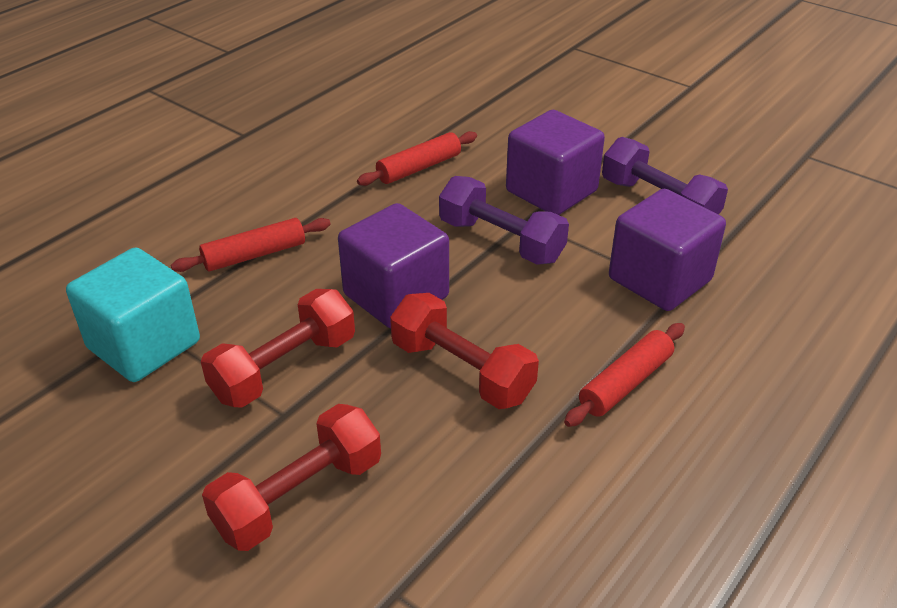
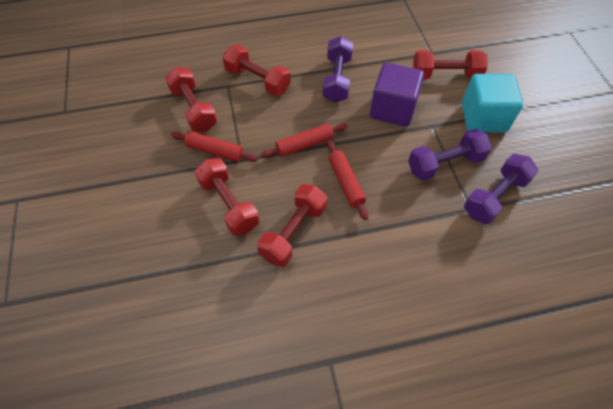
purple cube: [338,203,449,329] [506,110,605,215] [609,189,726,311] = 3 -> [370,62,424,127] = 1
purple dumbbell: [439,176,569,265] [602,137,728,215] = 2 -> [322,36,353,103] [408,129,492,181] [464,154,538,224] = 3
red dumbbell: [201,289,355,408] [202,404,381,551] [390,293,539,409] = 3 -> [165,67,217,132] [195,158,259,236] [222,45,291,96] [257,184,327,267] [413,50,488,79] = 5

